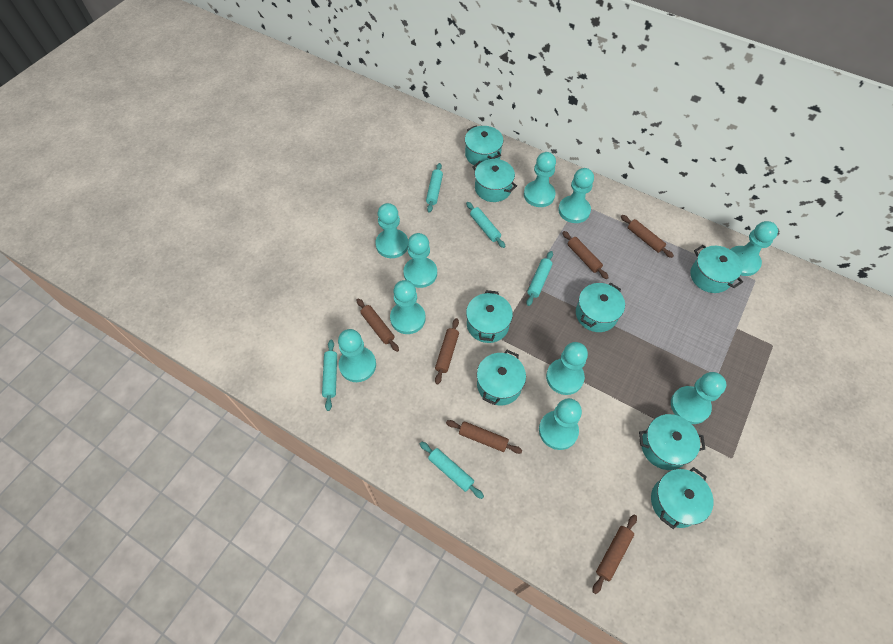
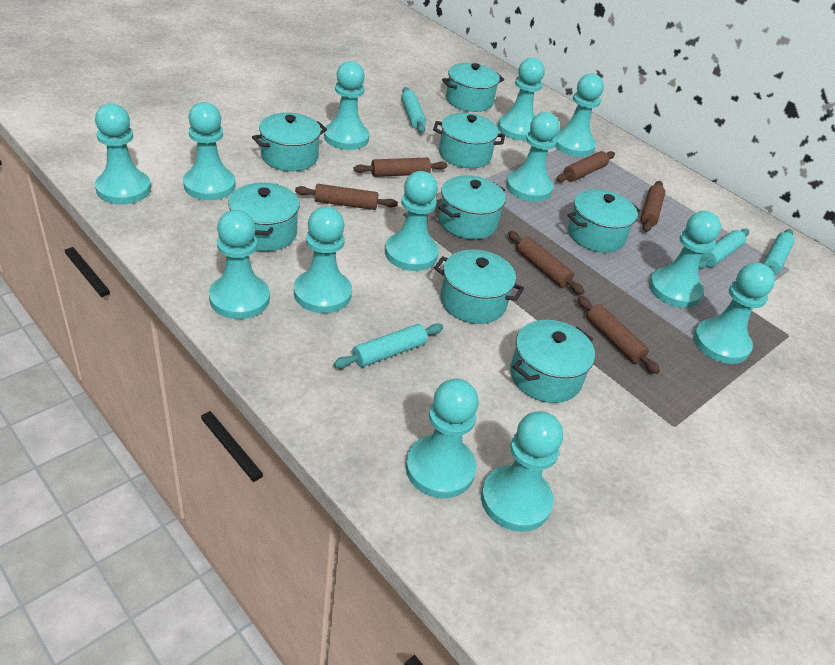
turquoise pawn: [338,329,376,382] [375,203,408,258] [390,280,426,334] [403,233,437,288] [524,152,556,207] [539,398,582,450] [546,342,588,395] [558,168,594,223] [671,372,726,424] [730,221,778,276] = 10 -> [95,104,151,205] [183,102,236,200] [209,210,270,319] [294,207,352,313] [324,61,369,150] [385,171,439,271] [406,379,479,498] [481,411,563,532] [497,58,545,141] [506,112,559,202] [555,73,604,157] [649,211,721,308] [693,263,775,364] = 13
turquoise rolling pin: [322,340,337,411] [420,441,484,499] [426,163,443,212] [466,202,505,248] [526,251,553,306] = 5 -> [334,323,443,368] [401,87,426,133] [698,229,749,269] [763,229,795,275] = 4

